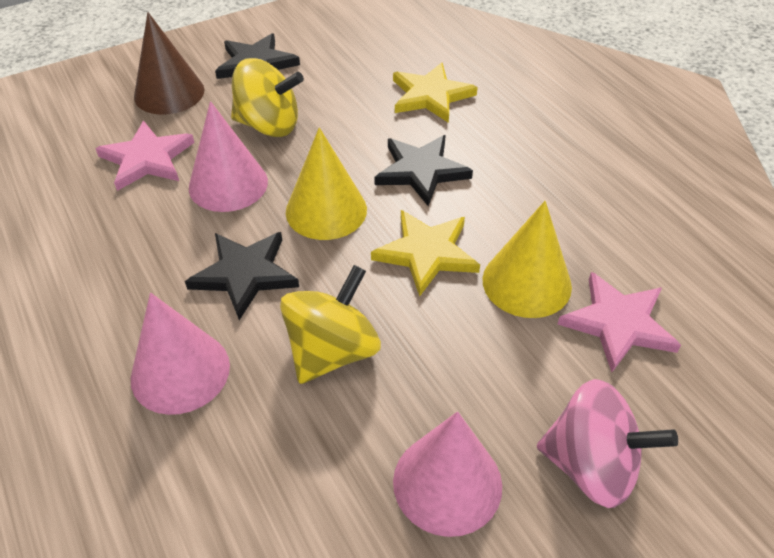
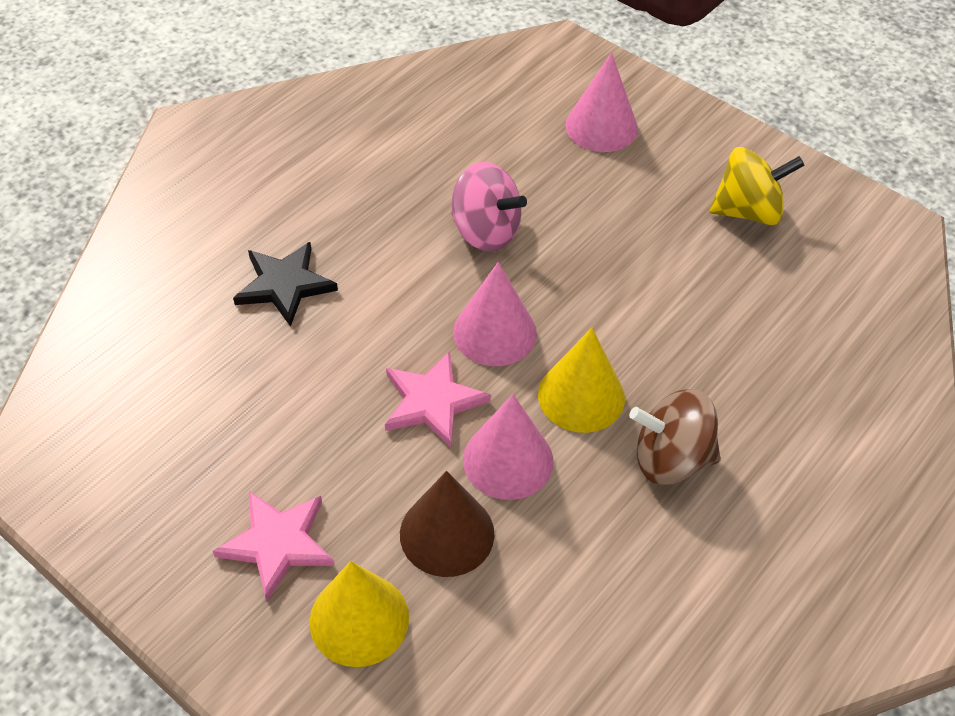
black star: [185,232,299,320] [215,33,300,79] [375,135,473,206] = 3 -> [233,242,338,327] = 1
brown spinning top: none = 0 -> [629,389,721,485] = 1
yellow spinning top: [231,58,304,137] [280,265,381,384] = 2 -> [709,147,805,225] = 1
yellow star: [371,210,480,296] [393,62,478,123] = 2 -> none = 0

